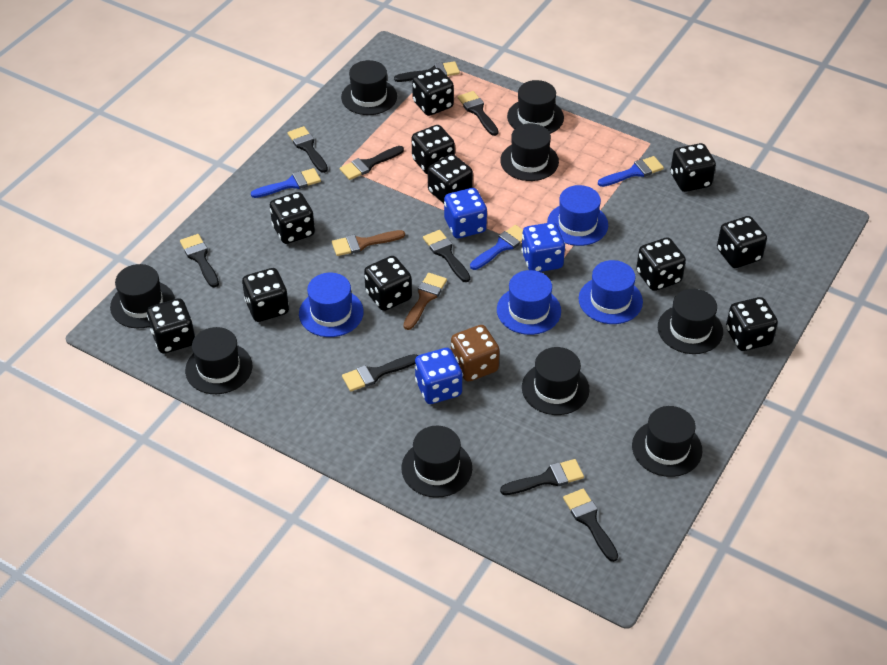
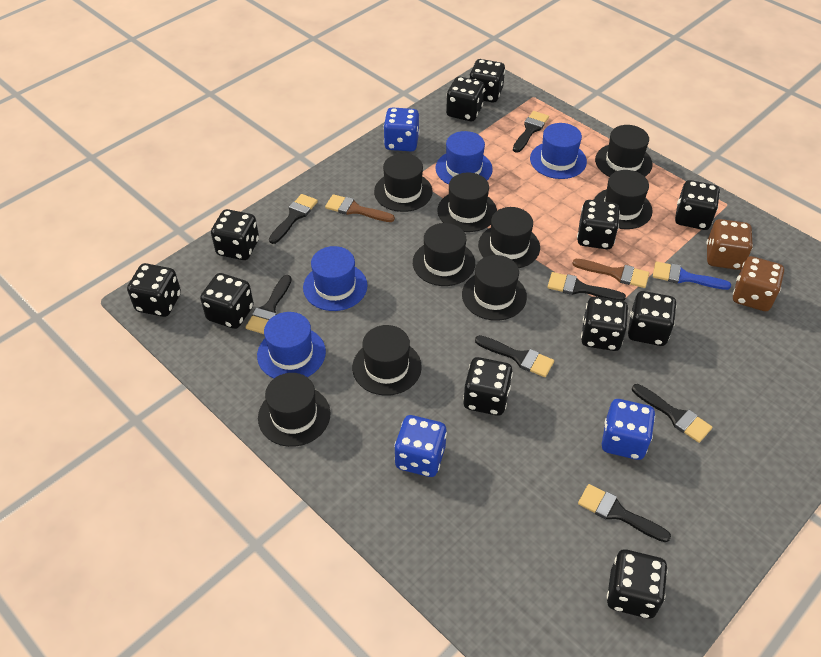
black brush: [180,234,219,288] [288,126,328,173] [340,146,404,180] [342,354,418,392] [394,61,460,82] [423,230,470,282] [458,91,499,136] [500,459,584,495] [563,489,618,562] = 9 -> [245,275,292,334] [269,194,318,244] [475,335,554,377] [513,111,549,153] [547,272,626,301] [578,484,671,542] [632,384,712,443] = 7
blue brush: [251,168,321,198] [470,225,523,270] [598,156,664,187] = 3 -> [653,261,731,290] = 1
brown dice: [451,325,500,382] = 1 -> [706,219,753,270] [733,256,784,311] = 2

